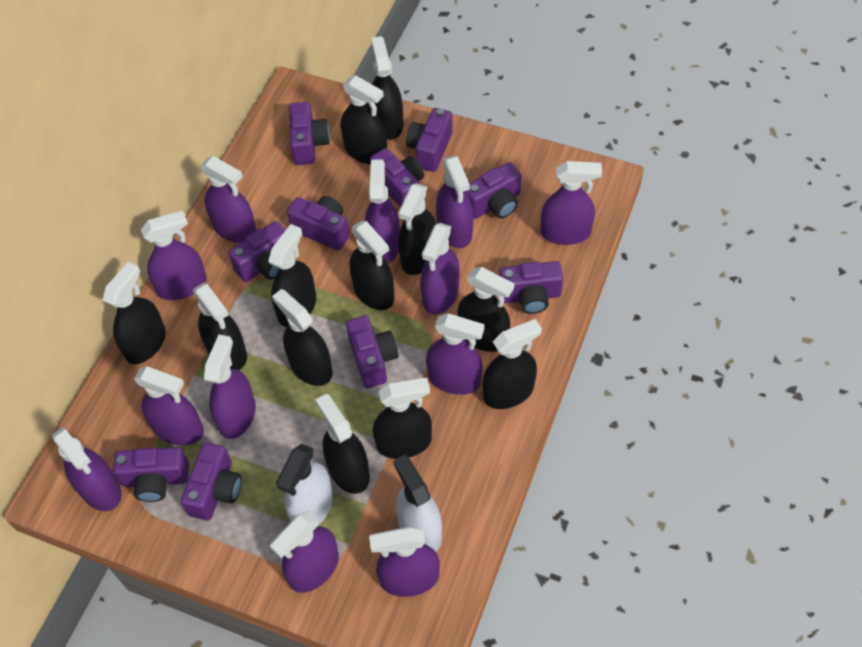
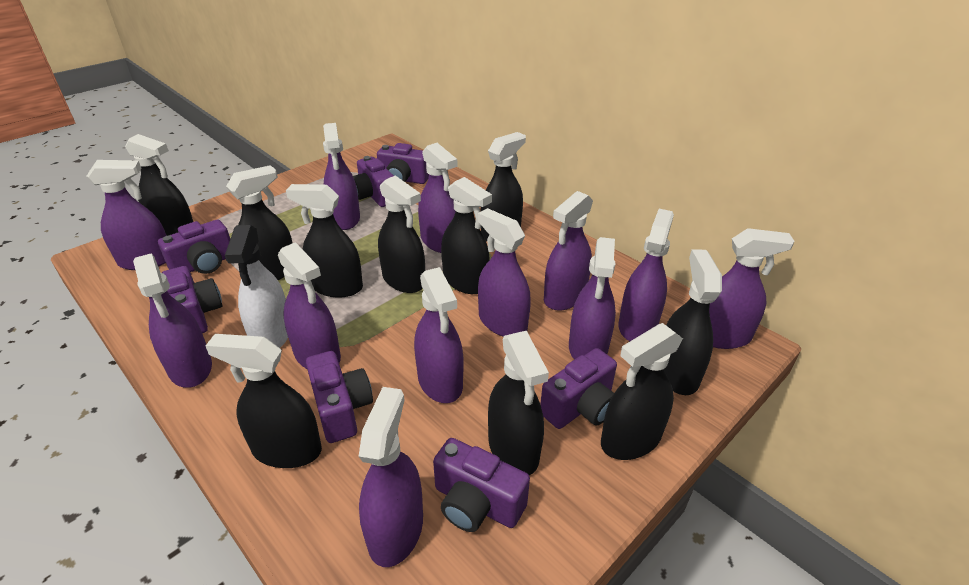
black spray bottle: [103,262,166,364] [193,283,247,370] [268,224,316,327] [272,289,333,386] [315,394,370,494] [341,75,387,164] [350,221,395,310] [370,36,403,140] [373,378,432,459] [398,183,436,275] [457,267,514,352] [483,319,542,409] = 12 -> [125,134,193,236] [206,334,322,468] [226,165,292,280] [286,184,363,297] [378,175,425,293] [441,177,492,294] [480,132,526,241] [488,331,549,475] [601,323,683,460] [664,249,722,395] = 10
purple camera: [113,447,189,502] [181,443,242,520] [228,221,286,282] [287,196,349,251] [289,102,330,165] [346,316,398,388] [370,148,424,208] [406,108,453,172] [466,162,521,219] [499,261,563,314] = 10 -> [158,220,230,274] [162,266,222,333] [306,351,373,443] [353,156,394,207] [377,143,429,184] [433,438,530,532] [540,348,617,429] = 7
white spray bottle: [276,444,333,525] [393,455,442,552] = 2 -> [225,225,288,348] = 1

